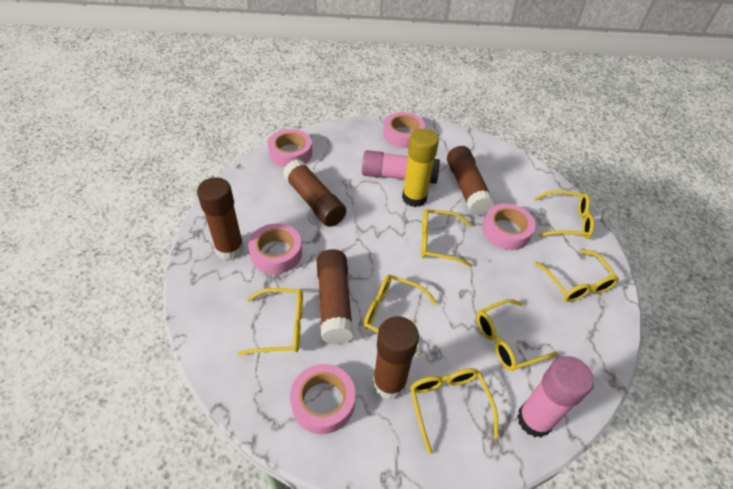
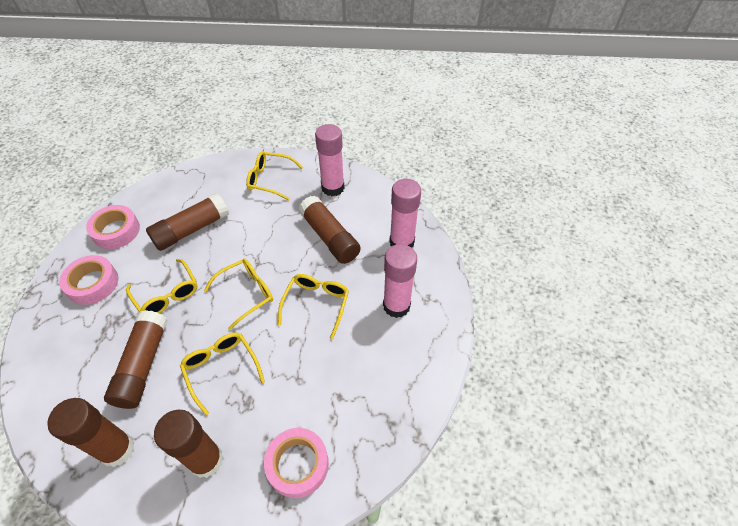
pink glue stick: [362,150,440,184] [517,356,594,438] = 2 -> [315,124,345,196] [383,244,417,318] [389,179,421,248] = 3
pink tape: [248,223,302,274] [268,129,312,167] [290,364,355,434] [383,112,425,148] [482,203,535,250] = 5 -> [59,255,119,305] [86,205,140,249] [264,428,329,498] = 3
yellow glasses: [238,288,303,355] [364,275,438,353] [410,368,498,454] [421,209,473,267] [477,299,558,371] [534,190,594,239] [534,249,619,302] = 7 -> [126,259,198,314] [180,333,265,415] [204,259,273,330] [246,151,303,200] [278,274,349,339] = 5
yellow glue stick: [402,129,439,207] = 1 -> none = 0

